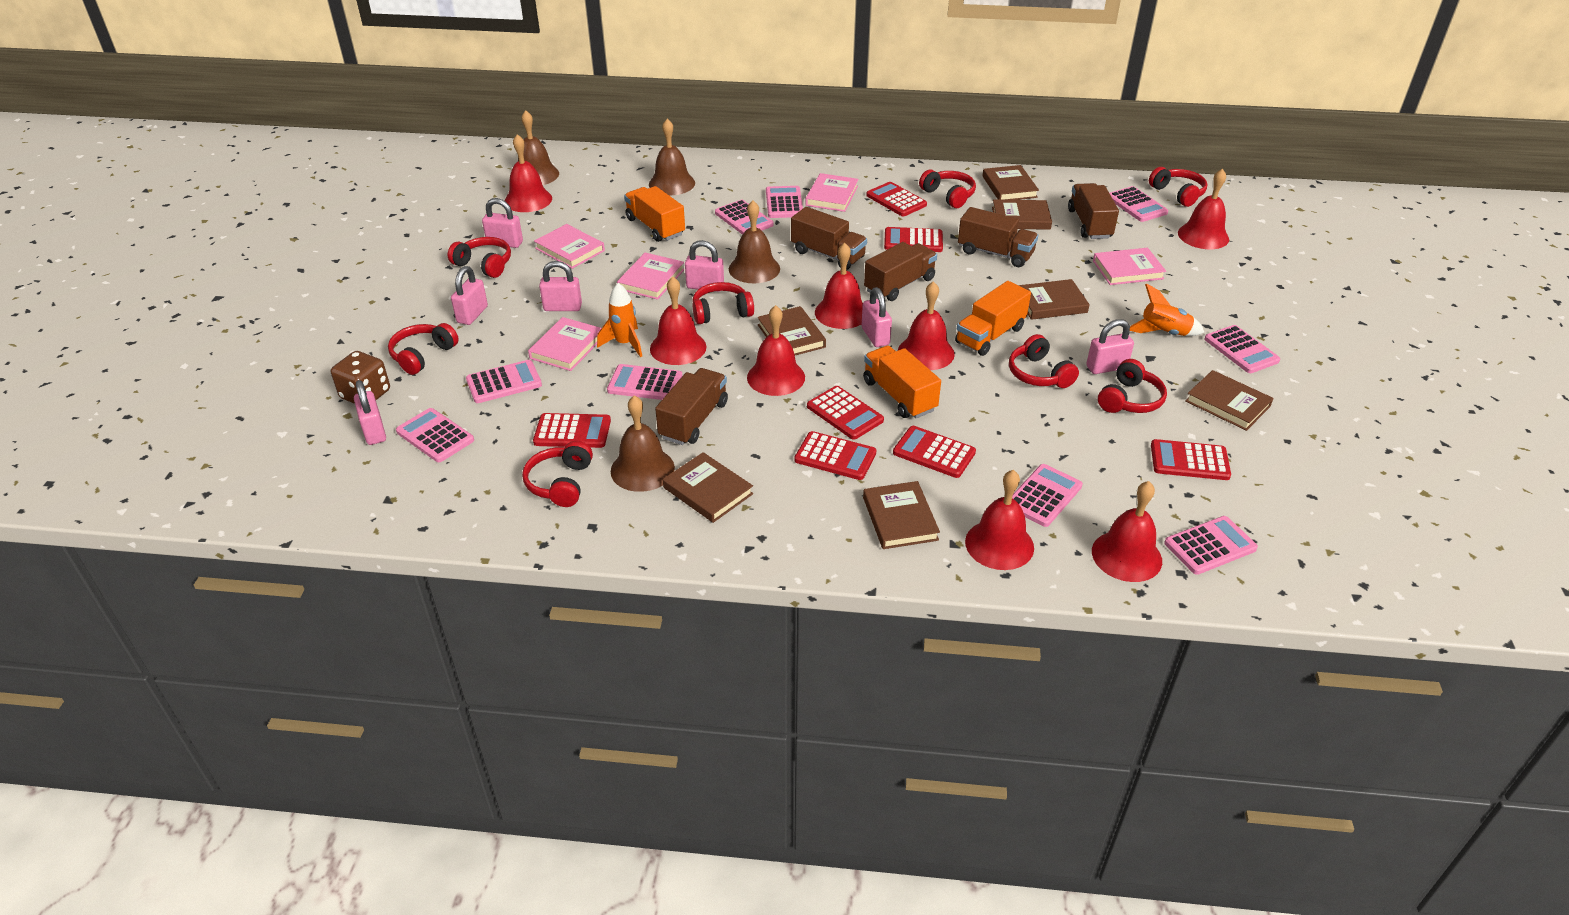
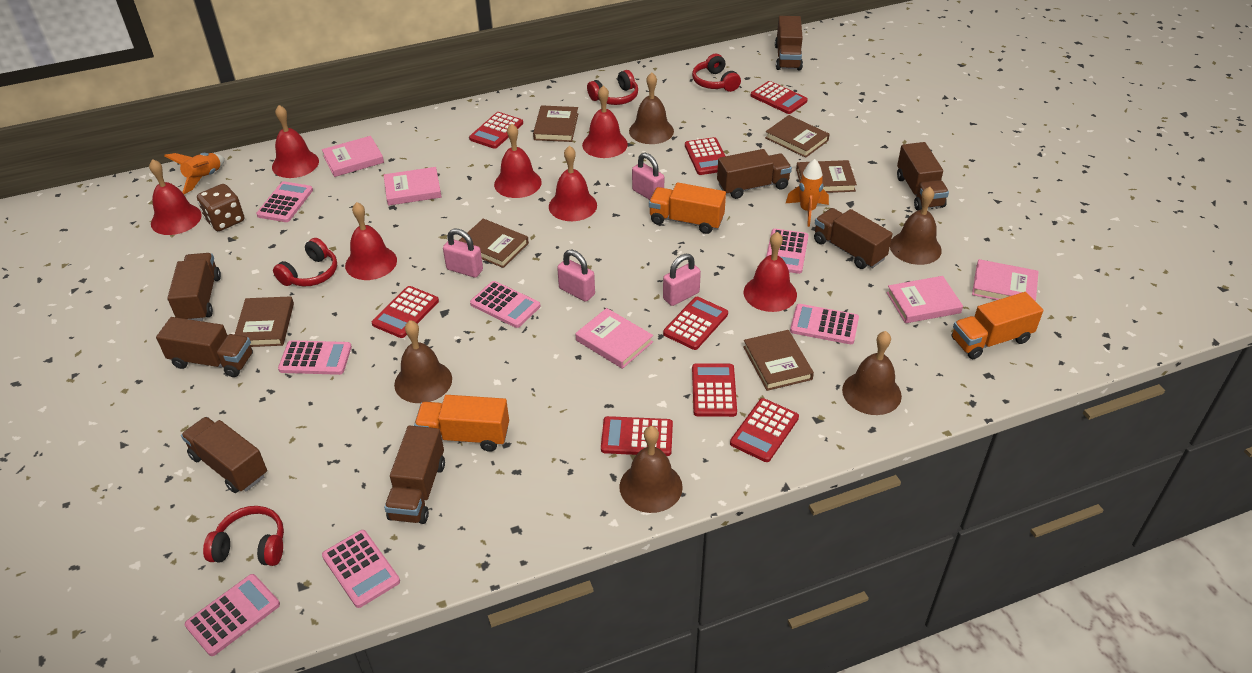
brown bell: [518,110,559,185] [611,395,675,492] [649,119,695,195] [729,201,780,283] = 4 -> [394,320,452,403] [619,426,683,513] [629,73,674,144] [842,331,902,415] [890,187,942,265] = 5
brown book: [663,452,753,523] [758,306,826,355] [863,481,940,549] [982,165,1039,200] [992,199,1052,230] [1018,279,1090,320] [1185,370,1274,431] = 7 -> [235,296,294,347] [459,219,529,268] [533,105,578,142] [743,330,814,391] [765,115,830,158] [796,160,857,193] = 6
brown truck: [655,368,728,445] [791,207,867,270] [864,242,937,301] [958,207,1038,267] [1068,183,1119,239] = 5 -> [156,317,253,377] [167,253,221,321] [181,417,267,493] [384,426,445,524] [717,149,792,199] [775,16,803,71] [814,208,893,269] [897,142,949,210] = 8
pink calculator: [396,408,474,462] [466,360,542,403] [607,364,682,400] [715,200,774,235] [766,186,803,218] [1012,464,1083,527] [1110,186,1168,222] [1164,516,1258,575] [1205,325,1280,373] = 9 -> [185,574,280,656] [256,181,313,222] [278,340,352,375] [322,530,400,608] [470,281,540,328] [766,229,809,274] [790,304,859,344] = 7
pink padlock: [354,380,386,445] [451,266,488,325] [482,198,523,248] [539,261,582,311] [685,240,724,292] [862,287,892,347] [1086,319,1134,374] = 7 -> [443,229,483,278] [557,250,595,302] [632,153,664,200] [663,254,701,306] = 4
red bell: [505,134,552,212] [650,277,707,365] [747,305,805,396] [815,243,863,329] [898,281,955,370] [965,470,1034,570] [1092,481,1162,582] [1178,168,1229,249] = 8 -> [149,159,202,235] [272,105,319,178] [345,202,397,280] [494,124,542,198] [549,146,597,221] [582,86,628,158] [744,232,797,312] = 7
red calculator: [533,413,611,448] [794,431,876,480] [807,386,884,440] [866,182,927,216] [884,227,943,252] [893,426,976,478] [1151,439,1231,480] = 7 -> [372,286,439,338] [469,112,523,149] [601,416,673,456] [663,297,728,350] [685,137,725,175] [692,363,737,417] [730,398,799,462] [751,81,808,114] = 8
red headphones: [388,323,459,375] [448,237,511,278] [522,441,593,507] [692,282,754,324] [919,170,976,208] [1009,334,1079,388] [1098,359,1167,413] [1149,167,1208,207] = 8 -> [203,506,284,566] [273,238,337,286] [587,70,638,105] [692,54,741,92] = 4

